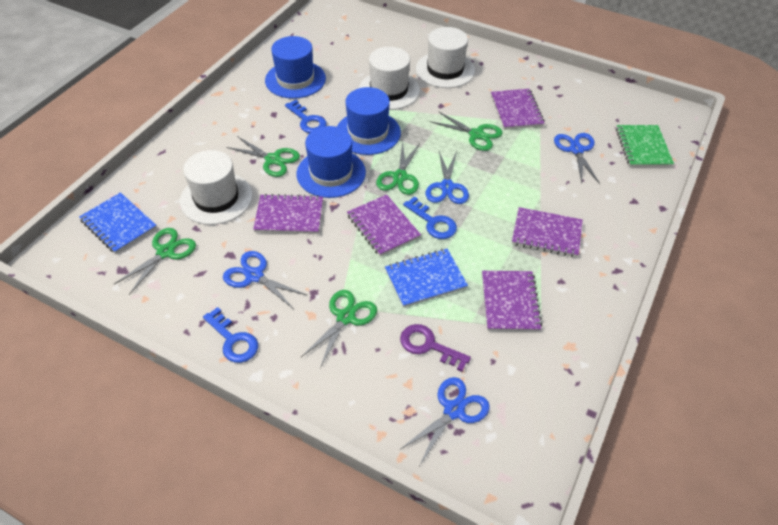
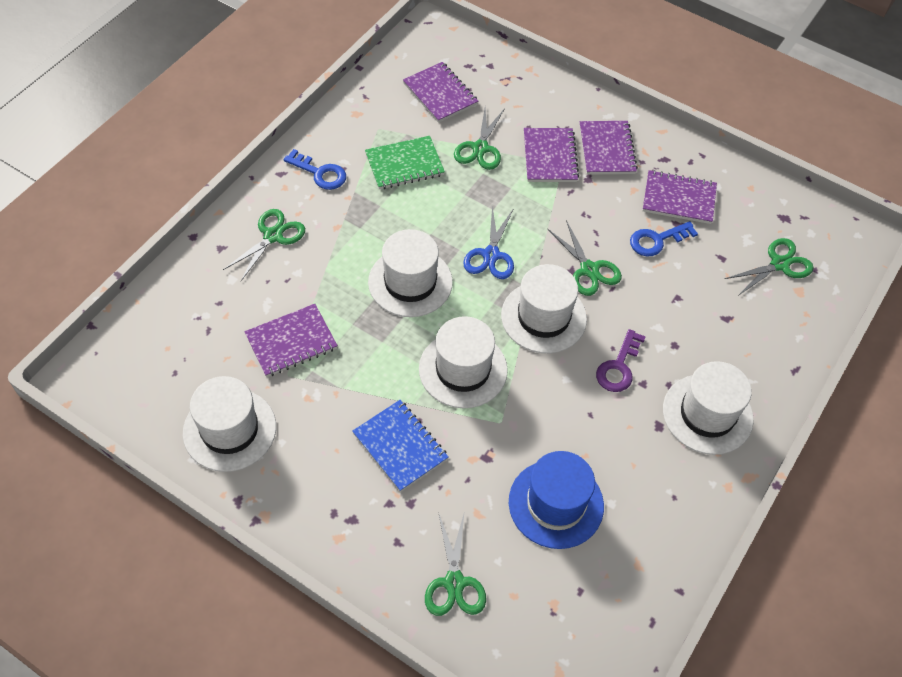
blue hat: [265,36,326,99] [296,126,366,198] [337,87,401,155] = 3 -> [509,451,604,549] = 1
blue key: [203,307,258,363] [285,100,327,133] [403,196,457,239] = 3 -> [284,149,346,190] [630,221,698,257] = 2
blue notebook: [79,192,157,254] [385,249,468,308] = 2 -> [352,400,448,492] = 1
blue scissors: [223,251,308,308] [401,377,490,465] [426,151,469,204] [554,133,600,184] = 4 -> [463,206,514,279] = 1
white hat: [180,150,253,225] [359,47,420,110] [416,27,475,88] = 3 -> [183,376,276,472] [368,229,453,317] [419,316,508,408] [501,264,587,353] [663,361,753,455] = 5

